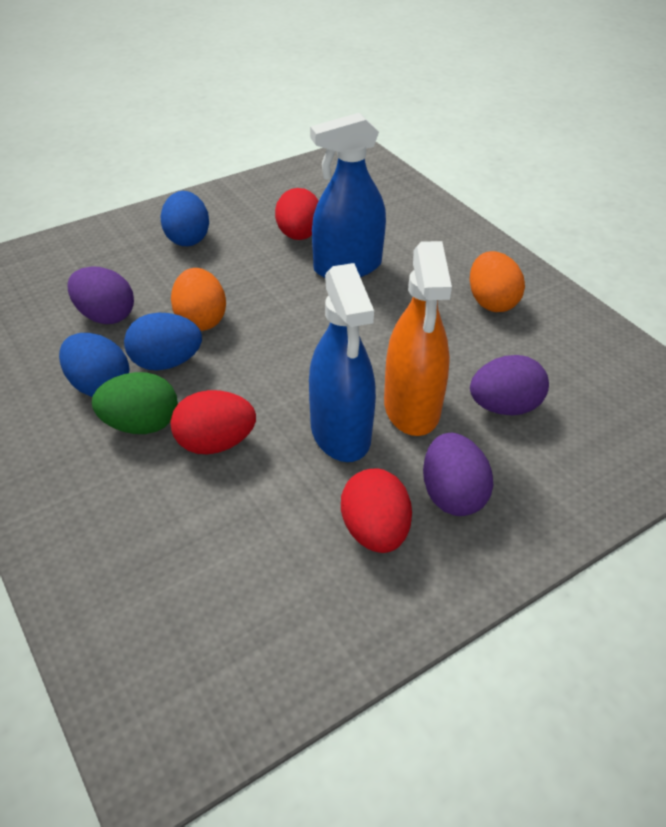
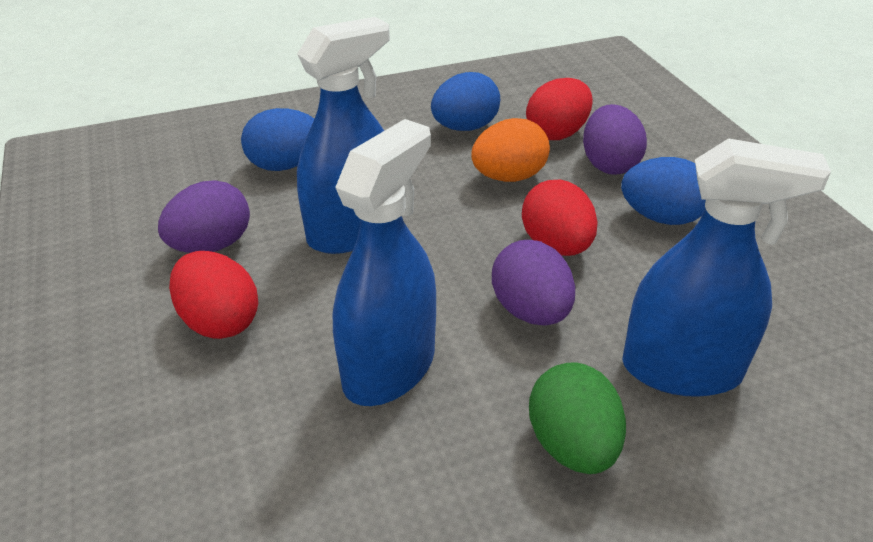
blue spray bottle: [309,263,376,462] [310,113,386,278] = 2 -> [297,17,390,254] [333,119,436,406] [622,138,831,397] = 3
orange egg: [171,268,226,331] [470,251,525,312] = 2 -> [471,118,550,182] = 1
orange spray bottle: [384,241,452,436] = 1 -> none = 0

